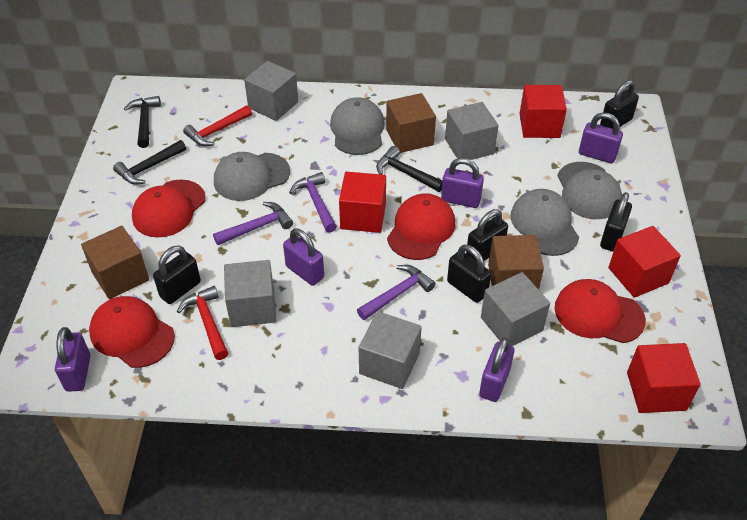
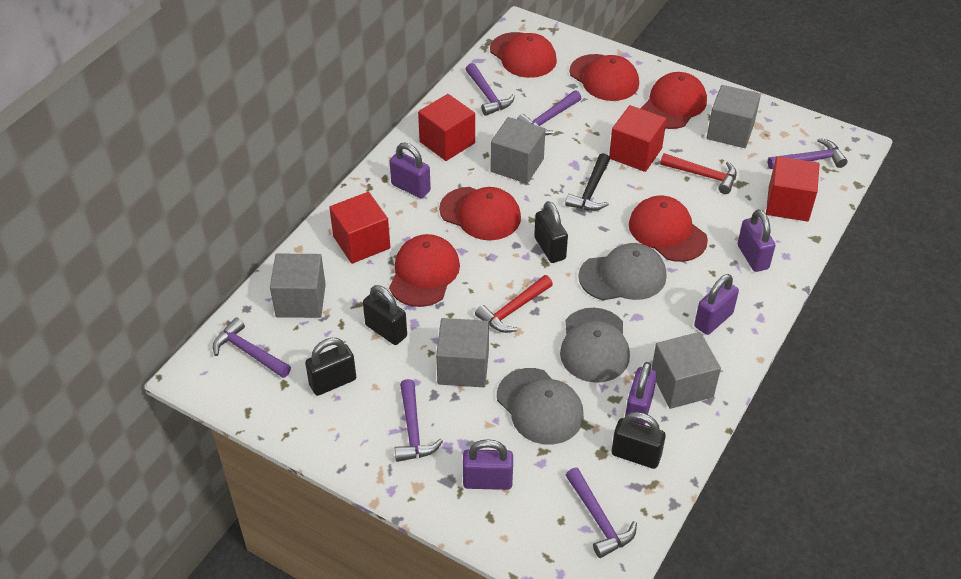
black hammer: [113,140,186,185] [124,96,161,148] [376,146,443,192] = 3 -> [565,153,610,211] = 1
black padlock: [153,245,201,304] [447,245,491,303] [466,209,508,261] [600,80,639,129] [600,192,632,251] = 5 -> [305,338,356,396] [363,285,407,345] [534,201,568,263] [612,412,666,469] = 4
brown cube: [81,226,149,299] [386,93,436,153] [488,235,544,290] = 3 -> none = 0
grey cap: [214,152,290,201] [330,97,385,155] [510,189,579,256] [557,162,622,219] = 4 -> [497,368,584,445] [560,308,630,383] [579,243,666,300] = 3
purple hammer: [213,202,293,245] [289,172,337,233] [357,265,435,320] = 3 -> [213,317,291,378] [395,379,443,462] [466,63,515,116] [517,90,581,135] [566,468,637,558] [768,138,848,169] = 6
red cap: [89,296,175,368] [132,180,206,238] [387,193,455,260] [554,279,646,343] = 4 -> [389,234,460,307] [439,187,521,240] [490,32,557,78] [570,54,639,101] [629,196,708,262] [641,72,707,129] = 6

